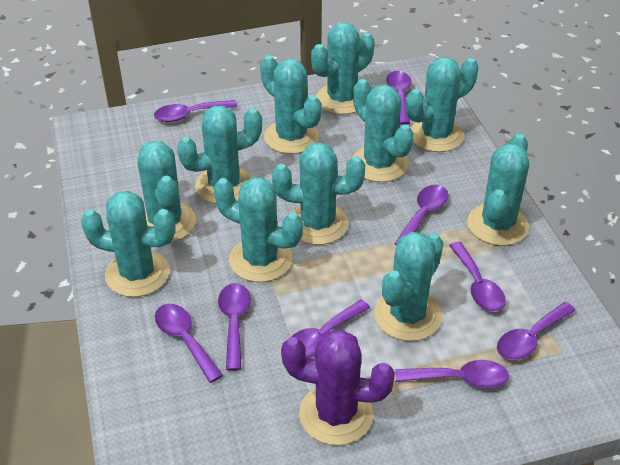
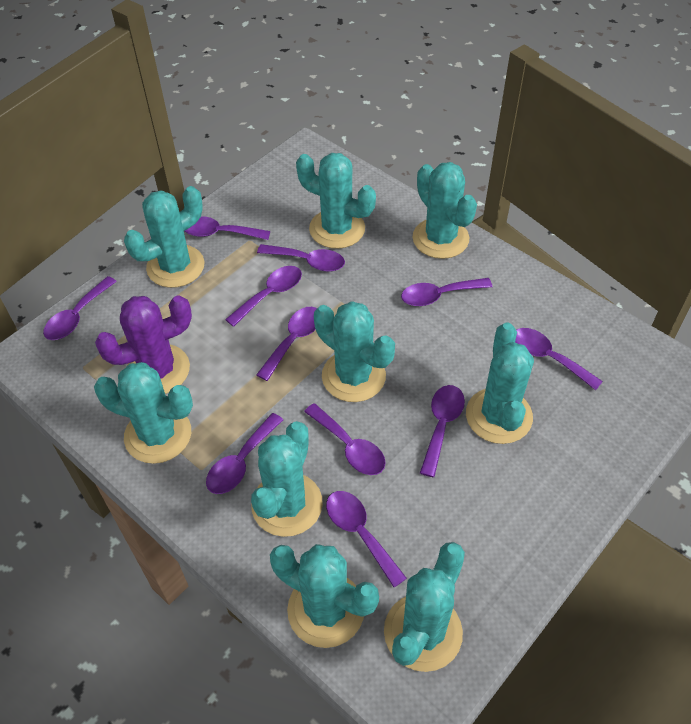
purple spoon: [154,100,237,122] [155,304,223,383] [218,283,251,371] [291,300,370,358] [386,71,411,125] [395,185,448,245] [395,360,509,388] [449,242,506,312] [497,302,576,360] = 9 -> [43,276,117,340] [185,216,270,240] [206,413,283,494] [225,266,302,327] [256,307,317,381] [257,244,345,272] [304,403,385,475] [326,491,407,587] [401,278,492,306] [420,385,465,477] [515,328,603,390] = 11
turquoise cactus: [81,191,176,297] [138,141,196,242] [177,106,262,204] [214,177,303,282] [260,55,322,154] [272,142,365,245] [311,22,375,115] [352,79,414,182] [374,232,443,341] [406,57,478,152] [467,133,529,246] = 11 -> [94,362,193,464] [124,186,205,288] [251,421,323,537] [270,544,379,648] [296,153,376,249] [314,301,395,402] [384,542,465,672] [412,162,477,259] [466,323,534,444] = 9

